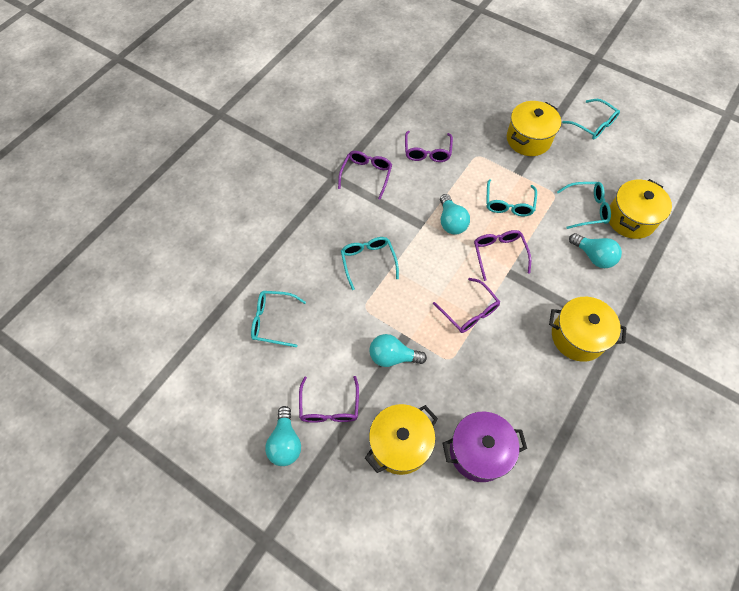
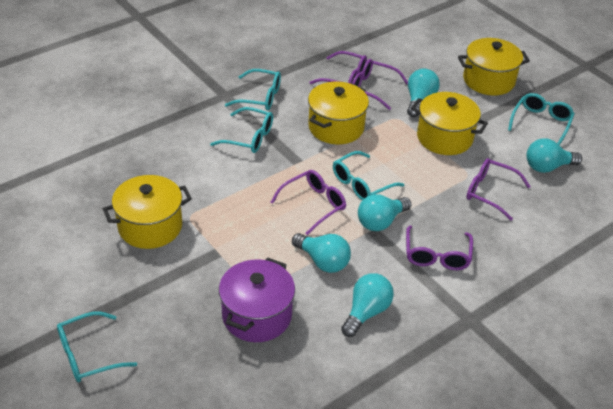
turquoise light bulb: [265,406,301,466] [369,334,427,367] [440,194,470,235] [569,233,622,268] = 4 -> [292,233,351,273] [341,273,394,337] [358,194,411,231] [407,69,440,117] [526,138,582,173] = 5

